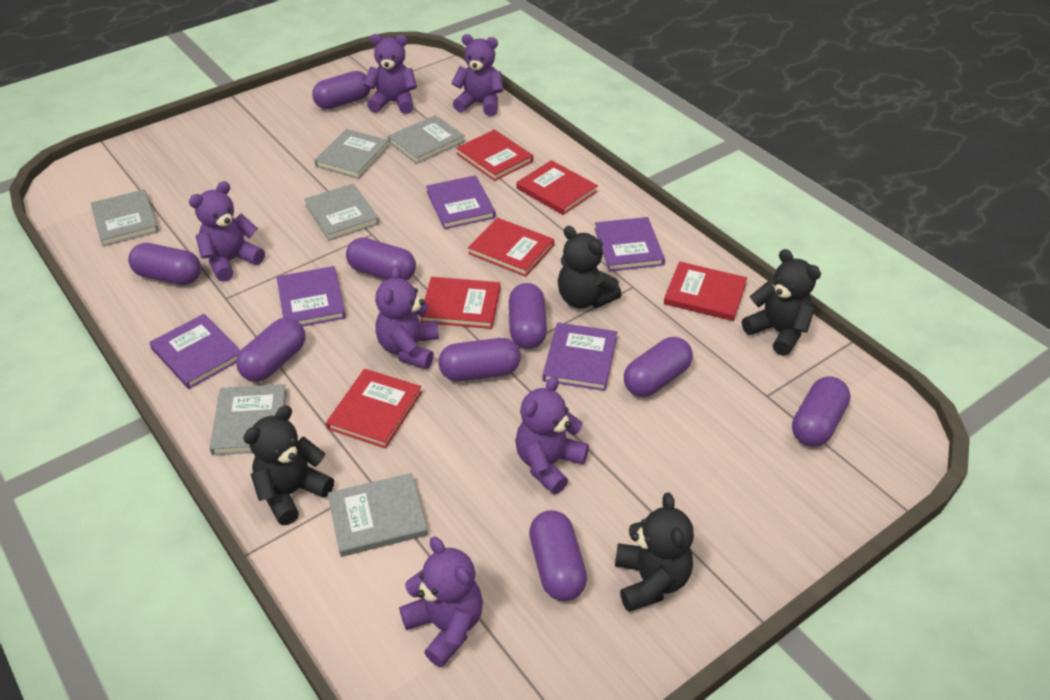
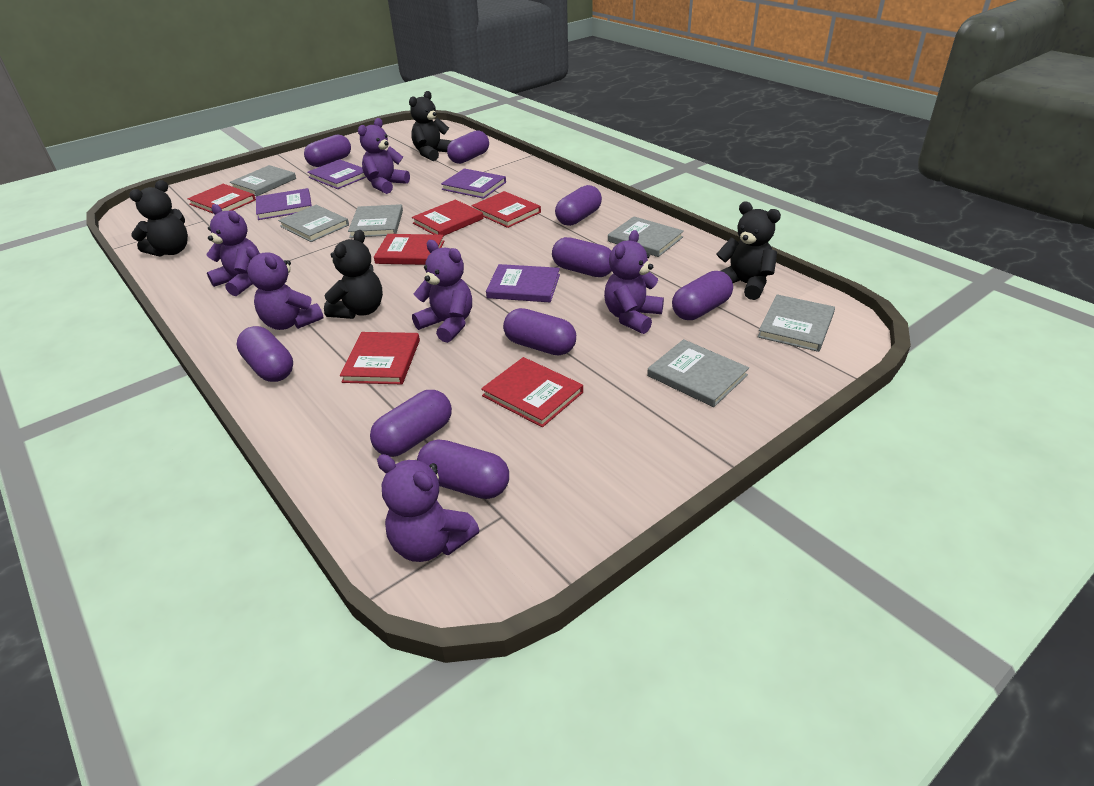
purple book: [149,314,241,389] [276,266,346,326] [426,175,496,229] [543,323,617,391] [595,217,665,272] = 5 -> [256,188,312,220] [307,159,366,189] [441,168,506,199] [486,264,560,302] = 4

